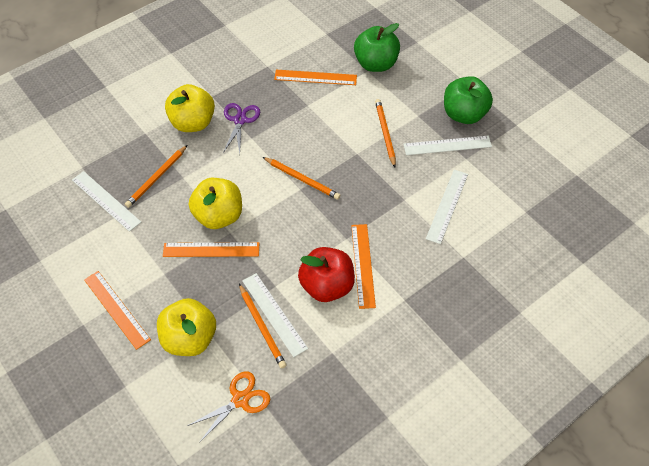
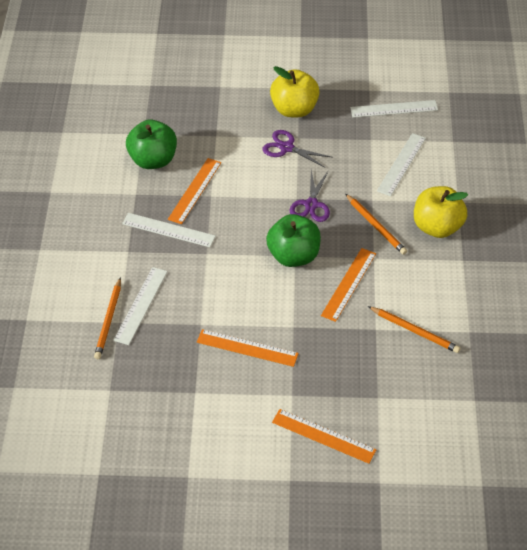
orange pencil: [125,145,187,208] [239,284,286,369] [263,157,340,200] [375,99,396,168] = 4 -> [94,277,121,359] [346,194,407,255] [368,306,460,353] = 3
orange scissors: [187,372,271,443] = 1 -> none = 0
purple scissors: [223,103,260,153] = 1 -> [262,130,333,168] [290,170,330,222] = 2
red apple: [298,247,355,302] = 1 -> none = 0
yellow apple: [157,298,216,356] [165,84,215,132] [189,178,242,229] = 3 -> [270,66,320,117] [414,186,468,238] = 2

